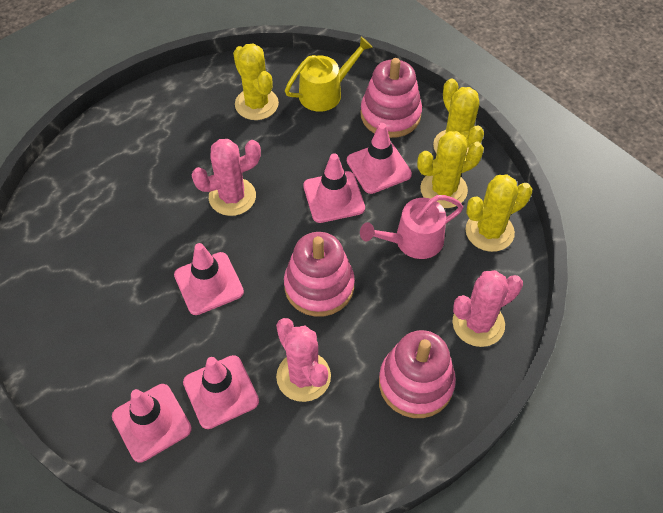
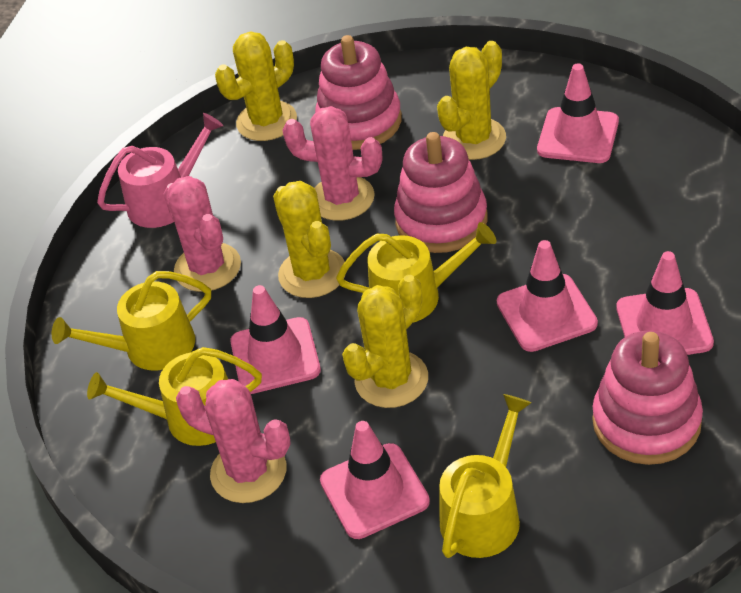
yellow watering can: [285,37,373,112] = 1 -> [52,271,211,370] [87,347,262,446] [336,222,496,322] [439,394,531,558] = 4

